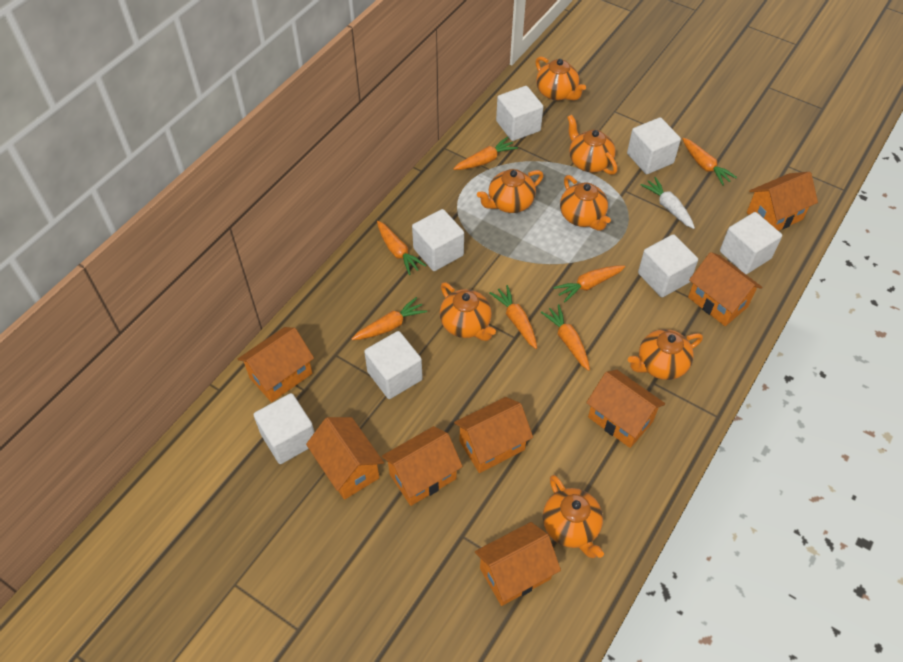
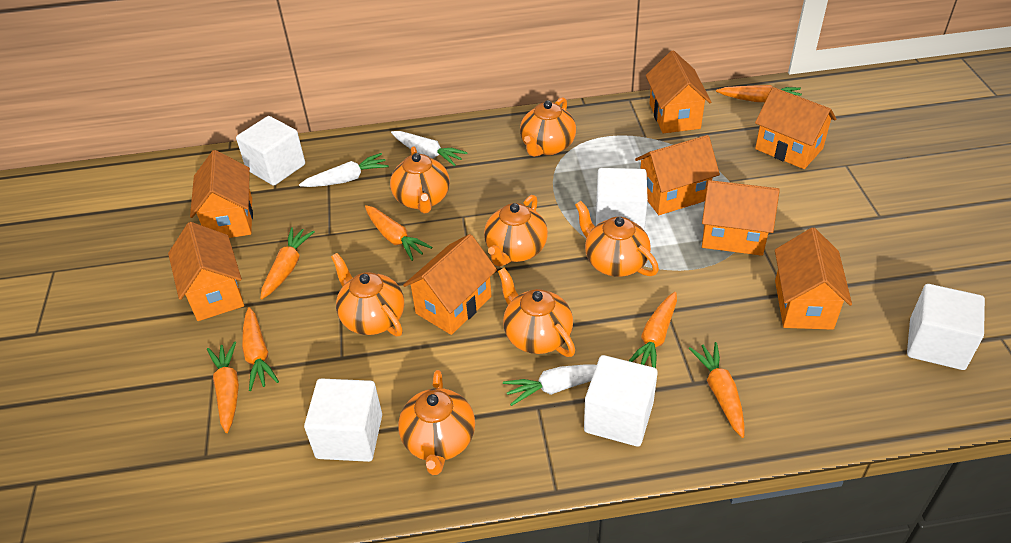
white carrot: [641,177,695,229] = 1 -> [299,153,389,187] [391,131,468,166] [503,365,597,406] = 3
white cube: [254,393,315,464] [364,331,423,399] [412,209,464,271] [496,86,543,141] [627,117,681,174] [638,234,698,297] [720,212,782,274] = 7 -> [236,116,305,186] [304,378,382,462] [584,355,658,447] [596,168,648,231] [907,284,985,370] = 5

